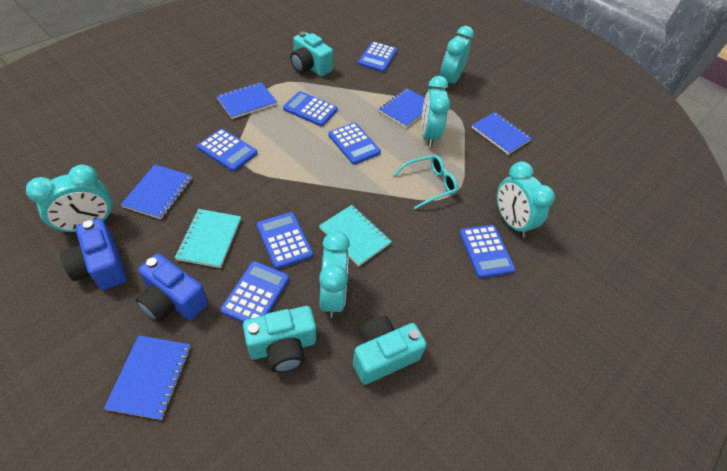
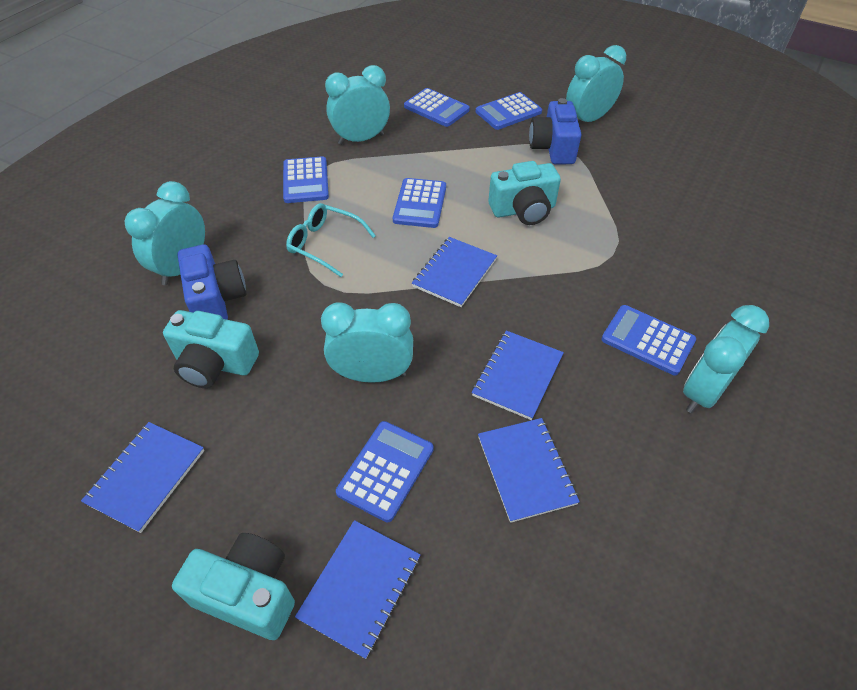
blue calculator: [197,129,258,172] [221,261,289,323] [257,212,313,269] [283,91,338,126] [328,123,381,165] [358,41,397,72] [459,225,515,278] = 7 -> [283,156,329,203] [336,421,433,522] [393,178,446,228] [404,88,470,127] [476,92,542,130] [601,305,696,375] = 6
turquoise notebook: [174,209,241,268] [319,205,392,267] = 2 -> none = 0

